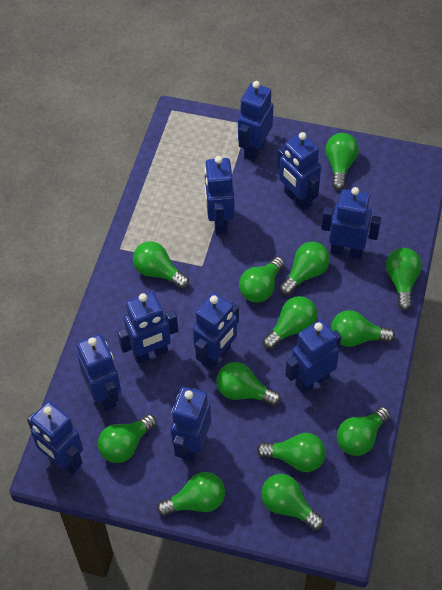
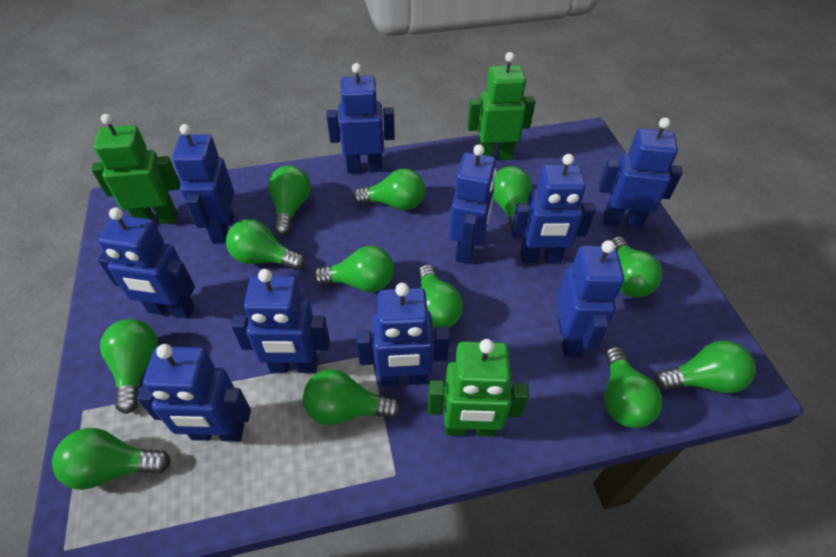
green light bulb: [98,414,156,463] [133,242,189,289] [157,472,225,516] [217,362,281,406] [239,257,285,302] [257,433,326,472] [261,474,324,530] [263,296,317,349] [280,242,330,295] [325,133,359,190] [331,310,395,347] [337,407,390,456] [386,248,422,311] = 13 -> [52,428,171,490] [100,319,158,414] [226,219,305,270] [268,165,311,236] [303,369,401,425] [313,246,394,292] [353,168,425,210] [418,264,463,330] [493,166,532,233] [604,346,662,428] [610,236,662,297] [655,341,756,394] = 12
green robot: none = 0 -> [91,114,180,224] [428,339,529,437] [467,52,535,160] = 3

